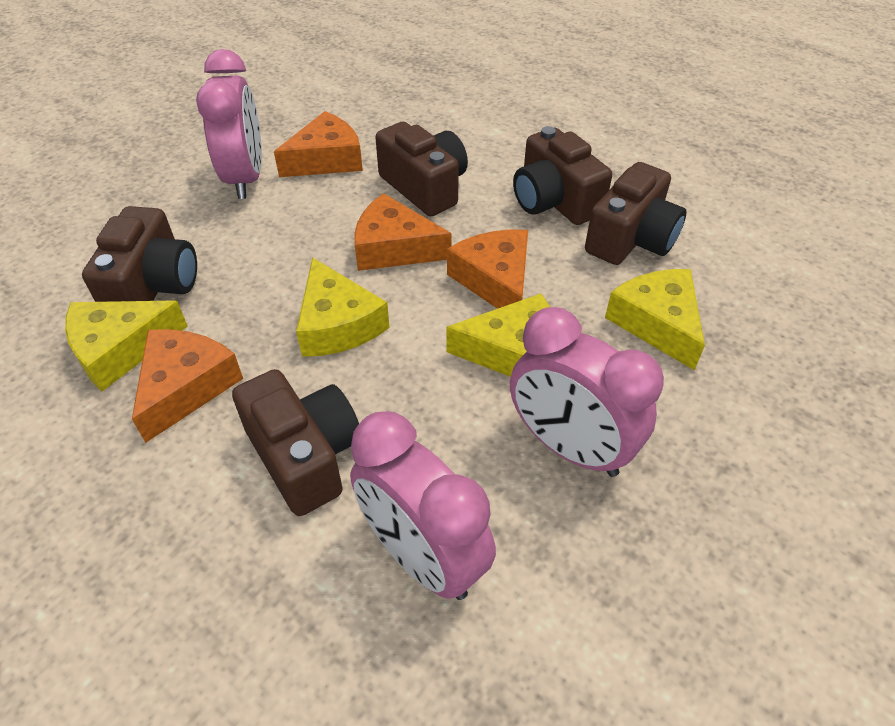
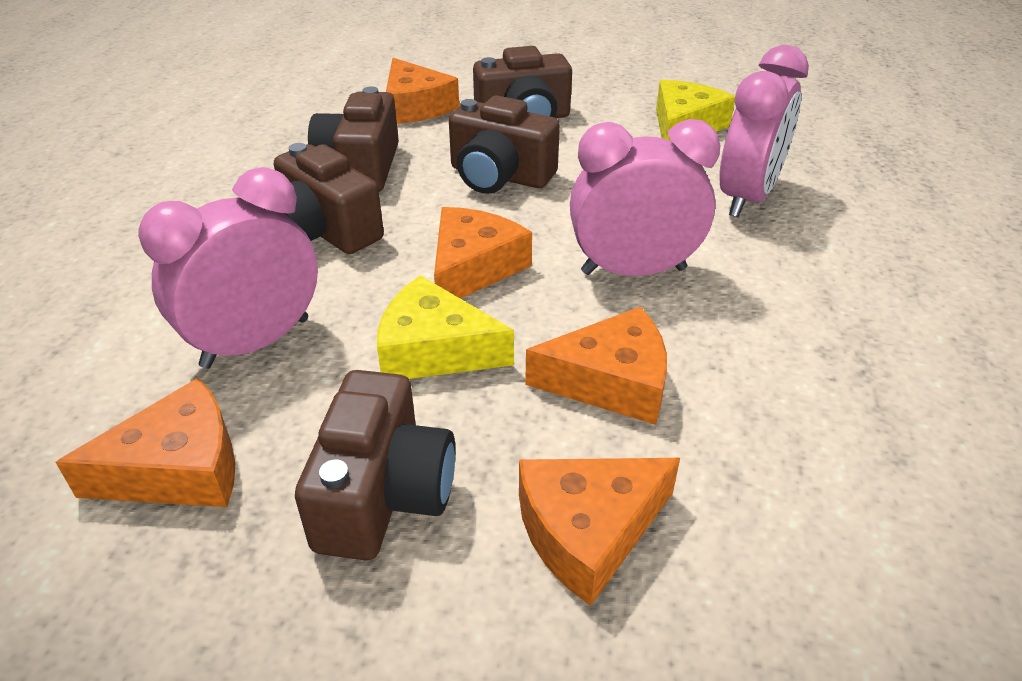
orange cheese: [132,329,243,443] [274,111,363,177] [354,193,452,271] [447,229,528,309] = 4 -> [56,378,235,507] [386,58,459,124] [434,207,532,299] [519,458,680,606] [525,307,667,425] = 5
yellow cheese: [65,301,188,391] [296,257,390,357] [447,293,550,377] [605,269,705,370] = 4 -> [377,275,514,379] [656,80,735,140] = 2

